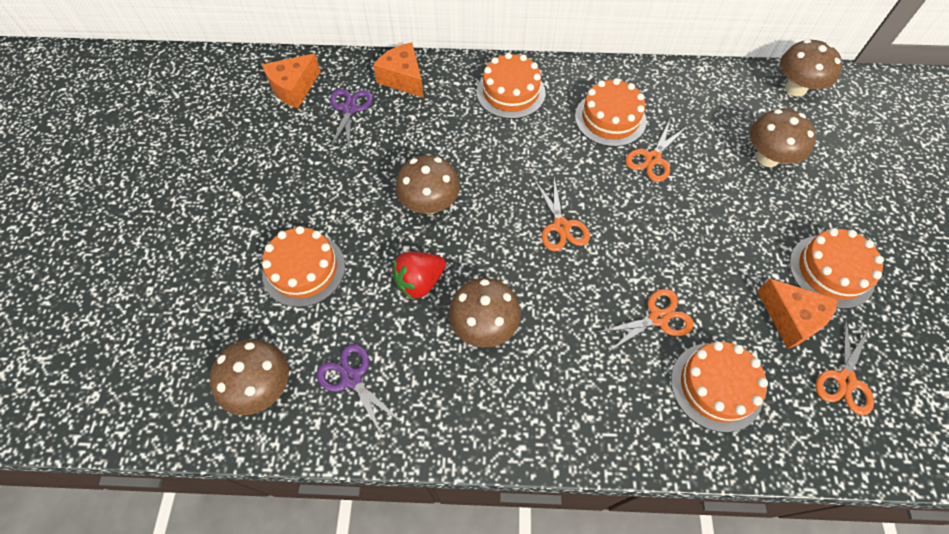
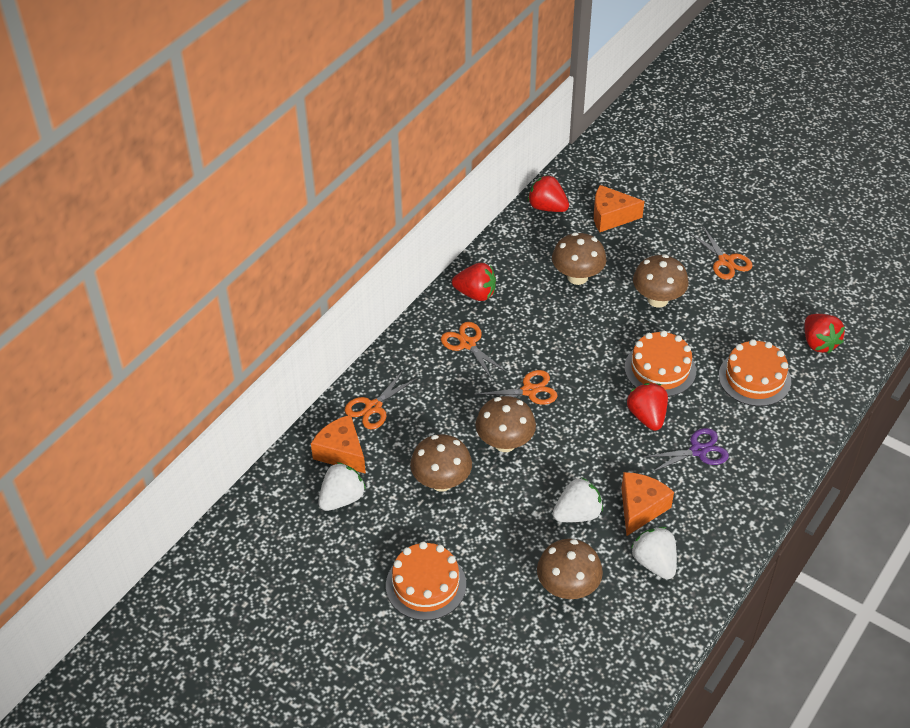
orange cake: [262,226,345,307] [476,53,546,119] [575,78,647,147] [671,341,768,433] [789,228,884,309] = 5 -> [386,542,466,620] [625,330,696,397] [719,339,791,406] = 3
purple scissors: [317,344,403,438] [330,89,373,149] = 2 -> [643,428,729,473] = 1
red strawberry: [392,252,446,300] = 1 -> [452,263,496,301] [528,175,569,212] [627,383,668,431] [804,314,845,354] = 4
white strawberry: none = 0 -> [318,462,366,511] [553,477,603,522] [631,527,677,579] = 3

